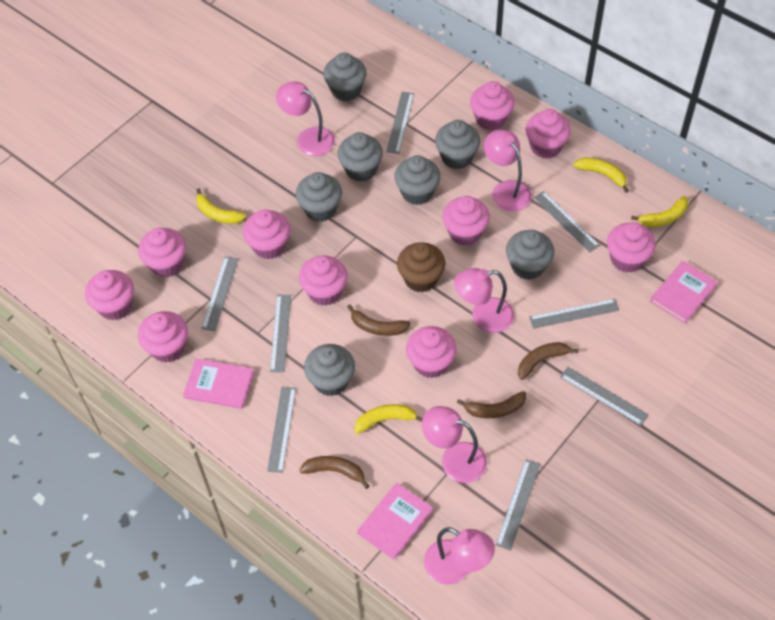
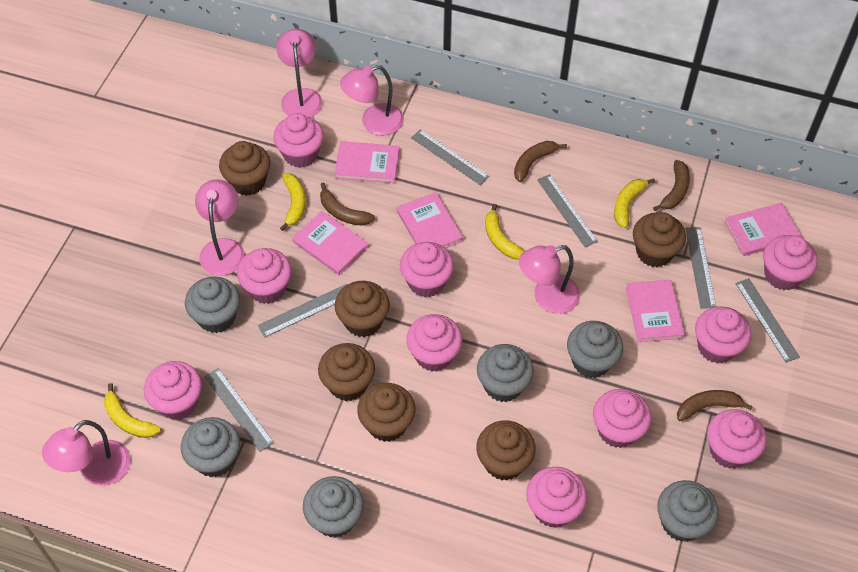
brown cupcake: [397,242,445,292] = 1 -> [219,141,270,196] [318,343,375,401] [335,281,390,337] [357,383,415,442] [476,420,536,480] [633,212,686,267] = 6
grey cupcake: [296,172,342,222] [304,344,355,396] [323,52,367,101] [337,132,383,182] [394,155,441,205] [435,120,480,169] [506,230,554,280] = 7 -> [181,417,240,477] [185,277,240,333] [303,476,364,538] [477,344,534,402] [567,321,623,378] [657,480,719,542] = 6
grey ruler: [201,256,238,331] [267,387,296,473] [270,295,291,372] [386,92,414,154] [496,459,540,551] [529,298,619,329] [534,191,600,253] [560,367,649,426] = 8 -> [204,368,274,452] [258,284,347,338] [411,129,490,185] [537,174,598,247] [685,227,716,309] [735,278,800,363] = 6
pink book: [183,358,254,409] [357,483,433,560] [650,261,718,324] = 3 -> [292,211,369,275] [334,141,400,183] [397,192,463,248] [626,280,685,342] [724,203,801,256] = 5

